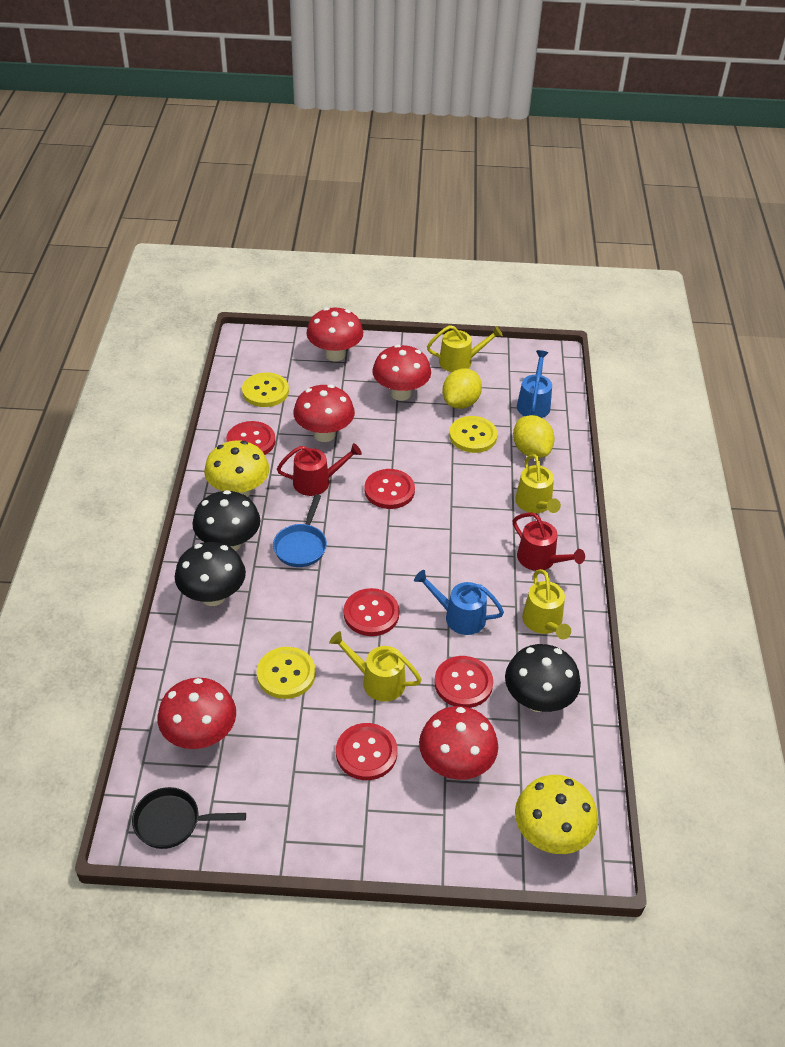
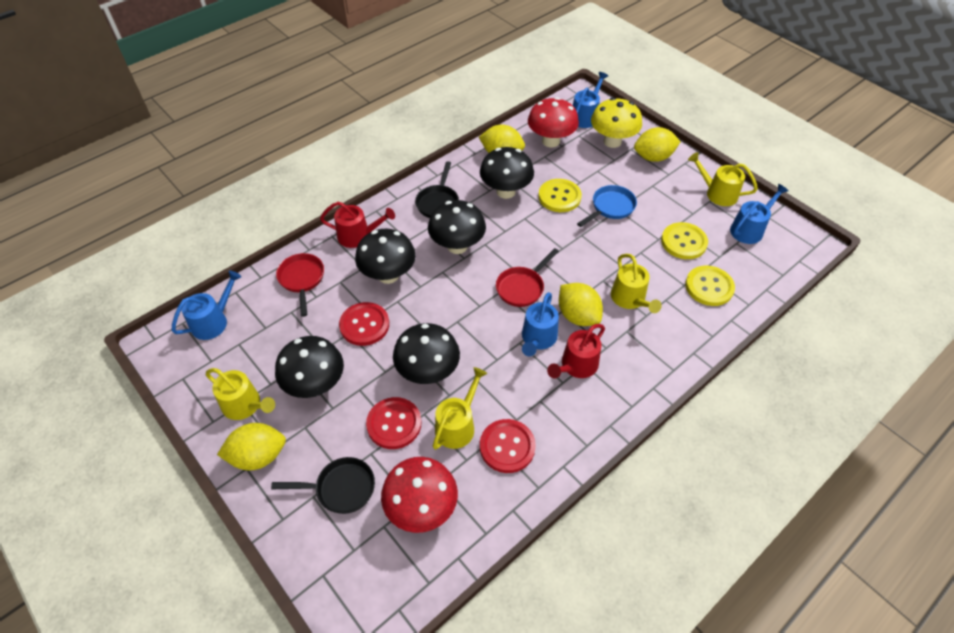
black mushroom: [175,542,246,606] [192,490,260,551] [505,644,581,712] = 3 -> [275,336,344,398] [355,229,416,284] [393,323,460,384] [428,200,486,254] [480,147,534,199] = 5
black pan: [132,787,246,849] = 1 -> [271,457,375,514] [415,161,459,218] = 2
blue watering can: [414,570,504,635] [517,350,552,418] = 2 -> [171,271,242,340] [522,292,559,356] [573,72,608,128] [730,184,789,244] = 4
red button: [226,421,275,455] [336,723,397,780] [344,588,399,636] [365,469,415,509] [434,656,493,708] = 5 -> [339,302,389,346] [366,397,421,449] [480,419,536,473] = 3
red mushroom: [158,678,236,749] [293,385,355,442] [307,307,363,361] [372,344,431,401] [419,706,498,780] = 5 -> [381,457,458,533] [528,97,579,147] = 2
red pan: none = 0 -> [276,253,324,317] [496,248,559,307] = 2
yellow lemon: [442,368,482,409] [513,415,555,458] = 2 -> [217,423,286,470] [479,125,525,153] [559,283,603,326] [634,127,681,162] = 4
yellow mushroom: [204,440,269,497] [515,775,598,854] = 2 -> [591,98,642,148] = 1

